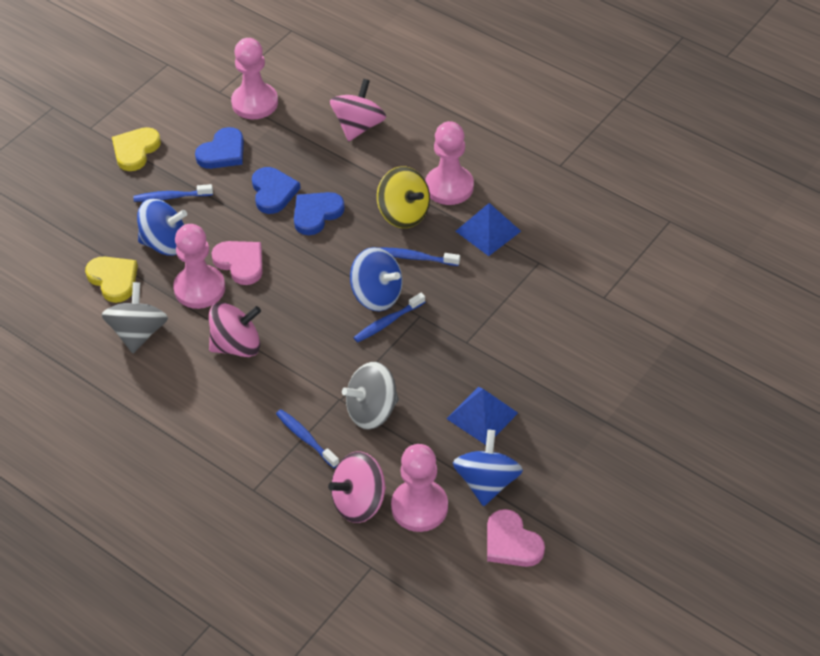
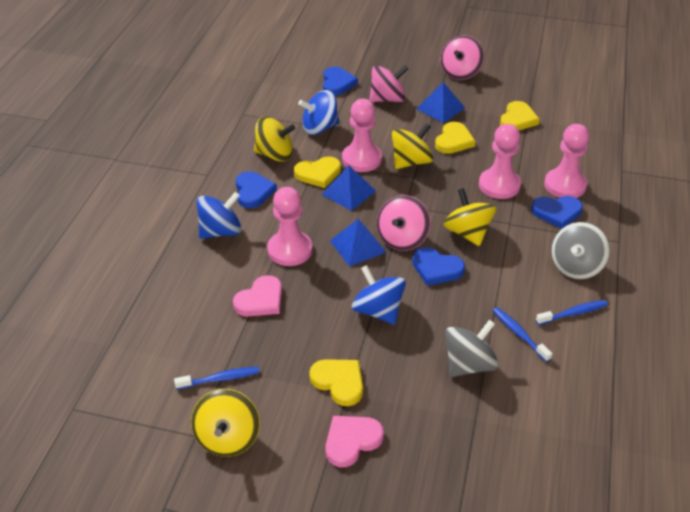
blue heart: [195,127,244,169] [252,167,300,214] [294,192,345,235] = 3 -> [235,171,277,208] [323,67,358,96] [412,247,465,286] [531,196,583,229] = 4
blue pyramid: [446,387,518,445] [455,203,521,256] = 2 -> [321,166,376,211] [330,219,386,266] [417,82,465,123] = 3
blue toothbrush: [133,184,213,202] [276,409,339,468] [353,293,425,343] [380,247,460,266] = 4 -> [174,367,259,389] [493,307,553,362] [536,300,608,325] = 3
yellow heart: [85,256,138,303] [112,127,161,171] = 2 -> [294,157,341,188] [309,359,363,406] [435,122,476,154] [500,101,540,130] = 4
yellow spinning top: [377,166,430,228] = 1 -> [191,389,260,457] [254,116,295,162] [392,123,433,169] [443,188,496,246] = 4

